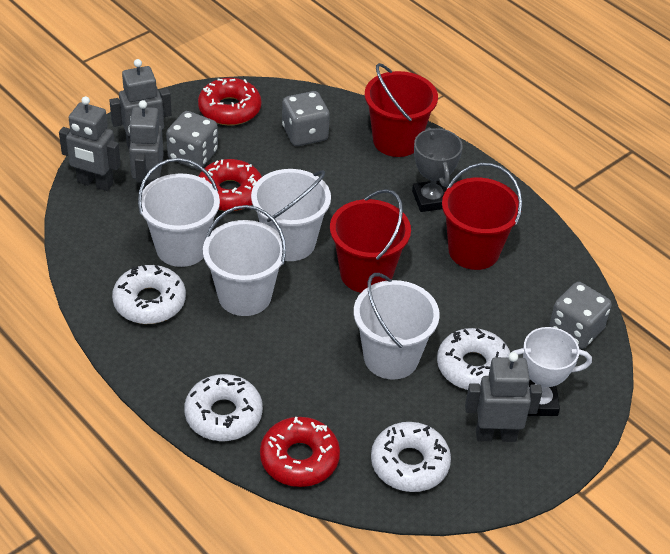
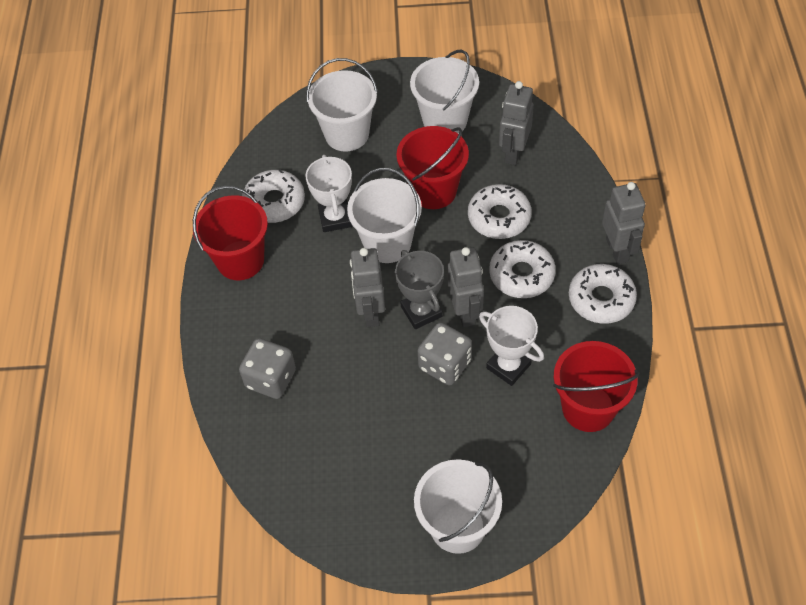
grey dice: [166,111,218,169] [282,91,330,146] [549,282,612,349] = 3 -> [239,338,296,399] [417,322,472,386] = 2
red donut: [198,78,261,126] [198,159,262,211] [260,417,340,487] = 3 -> none = 0
white trophy: [507,327,592,416] = 1 -> [306,155,352,232] [479,306,544,386] = 2

